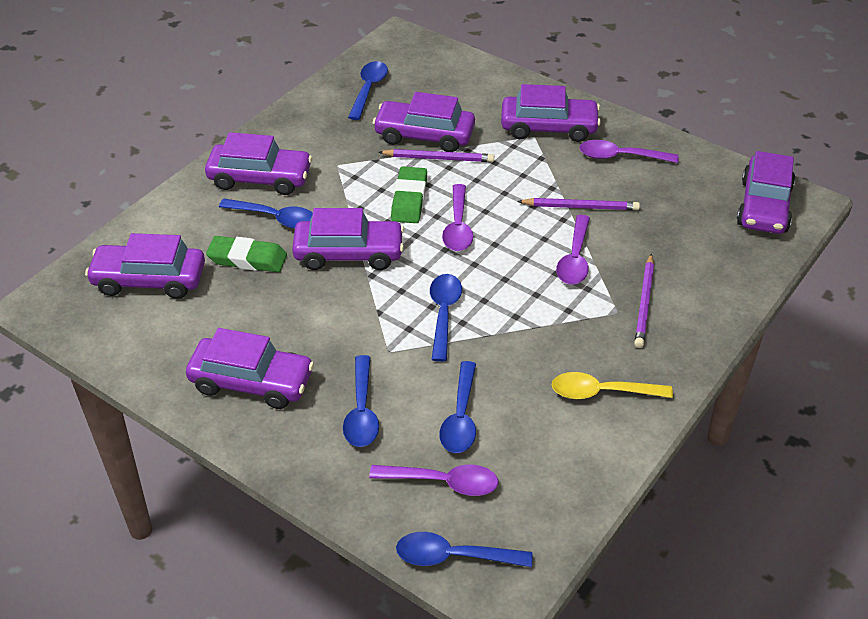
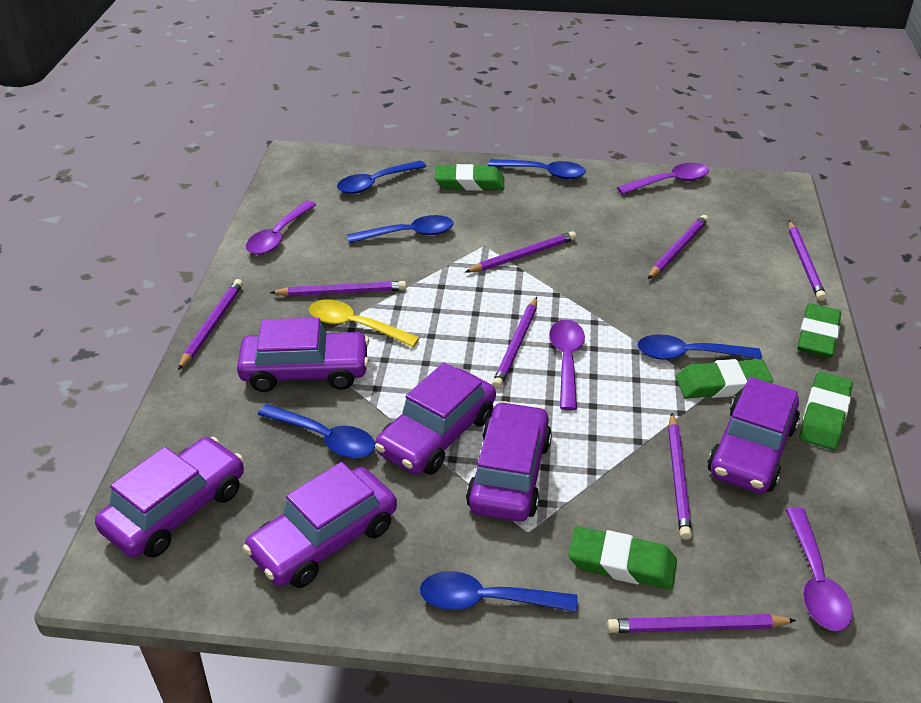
green eraser: [206,236,287,272] [391,167,427,223] = 2 -> [435,164,504,191] [568,526,677,590] [676,359,773,398] [797,303,841,358] [800,372,853,450] = 5
purple car: [85,233,205,299] [186,328,314,409] [205,132,312,195] [292,208,404,270] [373,92,475,152] [501,84,601,142] [737,151,795,234] = 7 -> [95,437,244,558] [237,318,369,392] [243,462,397,588] [375,363,496,475] [466,401,552,522] [708,377,800,493] = 6
purple pencil: [378,149,494,162] [517,198,640,210] [634,254,654,348] = 3 -> [178,279,243,370] [270,281,406,296] [465,231,576,273] [492,297,537,389] [607,614,796,633] [648,215,708,279] [668,413,692,540] [789,221,826,301] = 8

